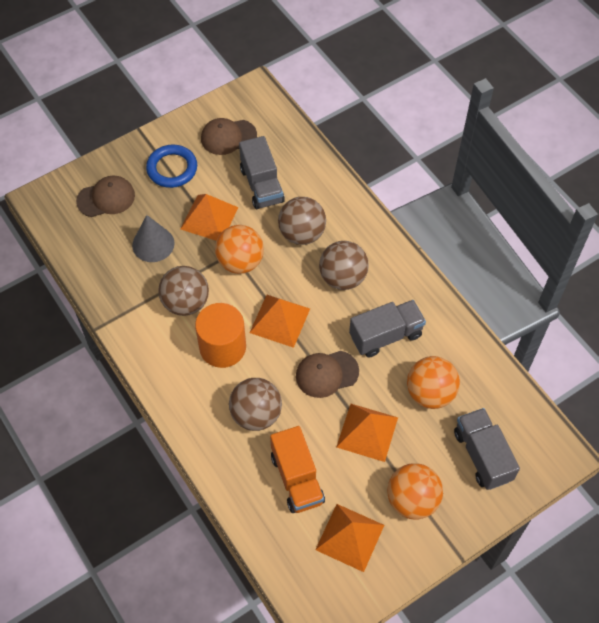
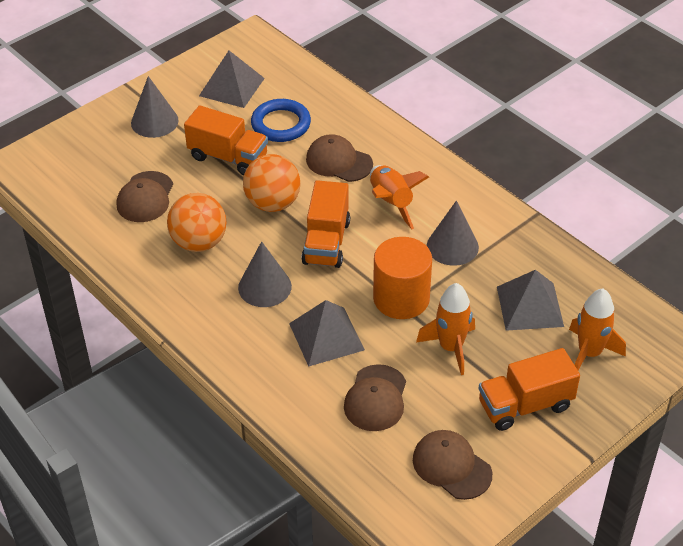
brown ball: [158,266,209,316] [229,378,282,431] [278,197,326,245] [319,241,369,290] = 4 -> none = 0
brown cap: [76,175,135,217] [201,118,257,155] [296,351,359,398] = 3 -> [117,171,173,222] [306,134,373,182] [344,364,406,431] [413,430,492,500] = 4
grey cone: [132,215,175,262] = 1 -> [131,76,179,138] [238,241,292,307] [427,201,479,266] = 3
grey pyramid: none = 0 -> [199,51,265,108] [289,300,365,367] [497,270,564,331] = 3
grey truck: [239,136,285,209] [349,300,426,358] [454,408,520,490] = 3 -> none = 0
orange ball: [215,225,264,274] [387,463,443,520] [407,356,460,409] = 3 -> [167,193,227,252] [243,154,301,212] = 2
orange pyramid: [181,194,239,241] [250,295,310,348] [315,504,384,572] [336,404,398,462] = 4 -> none = 0
orange rocket: none = 0 -> [370,165,429,229] [416,283,475,375] [569,288,626,370] = 3
orange truck: [270,426,325,513] = 1 -> [184,105,268,175] [301,180,350,268] [478,348,580,431] = 3

